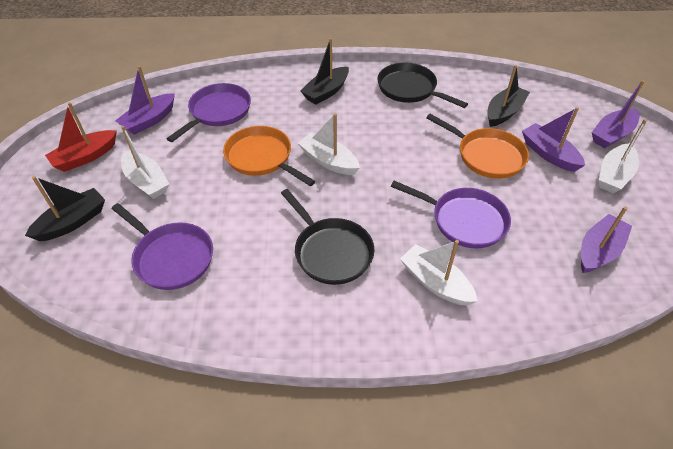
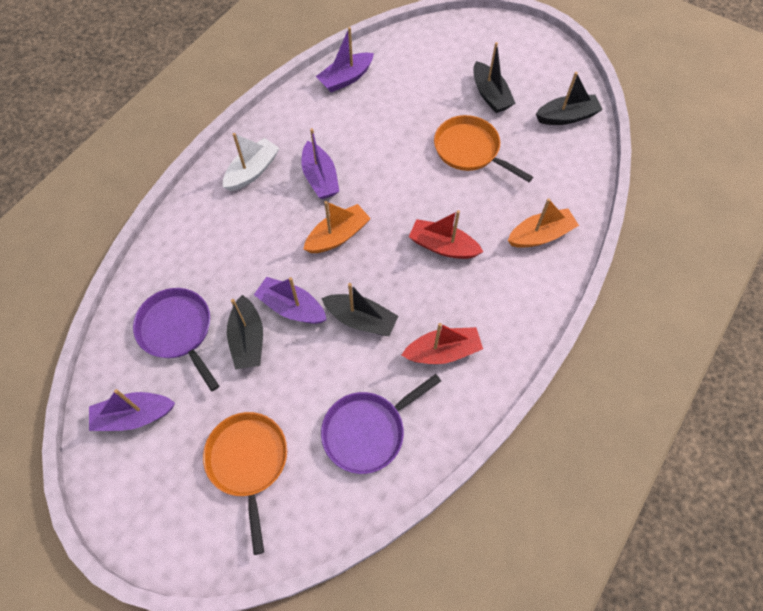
black boat: [25,176,105,241] [300,38,349,104] [487,65,530,127] = 3 -> [227,295,263,369] [321,283,398,336] [473,42,516,113] [536,72,603,125] = 4
black pan: [281,189,374,285] [377,63,468,108] = 2 -> none = 0
orange boat: none = 0 -> [303,201,371,253] [508,198,579,248] = 2
purple pan: [112,203,213,290] [167,83,251,142] [391,181,511,248] = 3 -> [133,288,219,391] [321,374,441,474] = 2
red boat: [45,102,117,172] = 1 -> [402,323,483,364] [409,210,483,259] = 2
white boat: [121,126,169,199] [298,113,360,175] [400,240,478,306] [599,119,647,193] = 4 -> [223,133,279,191] = 1

